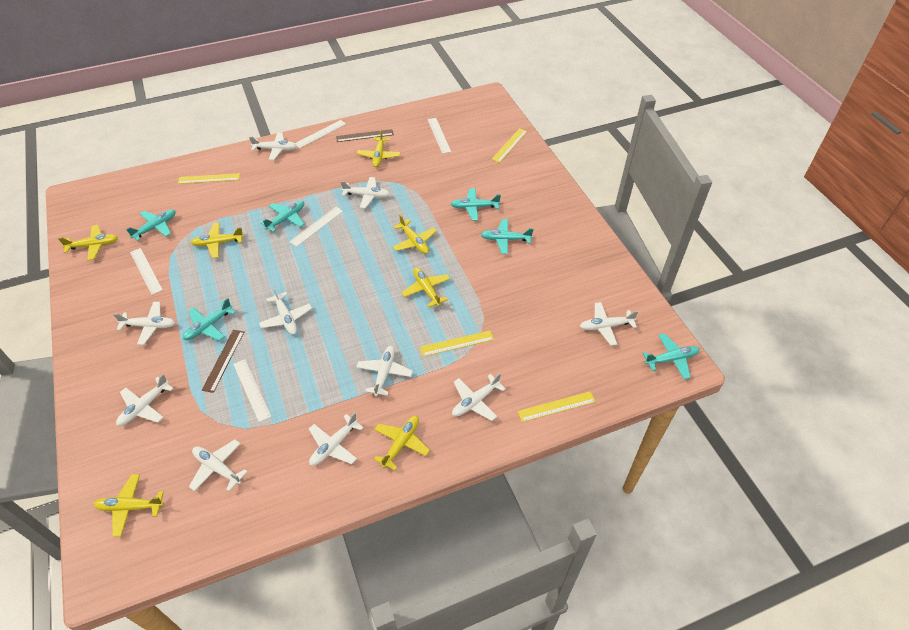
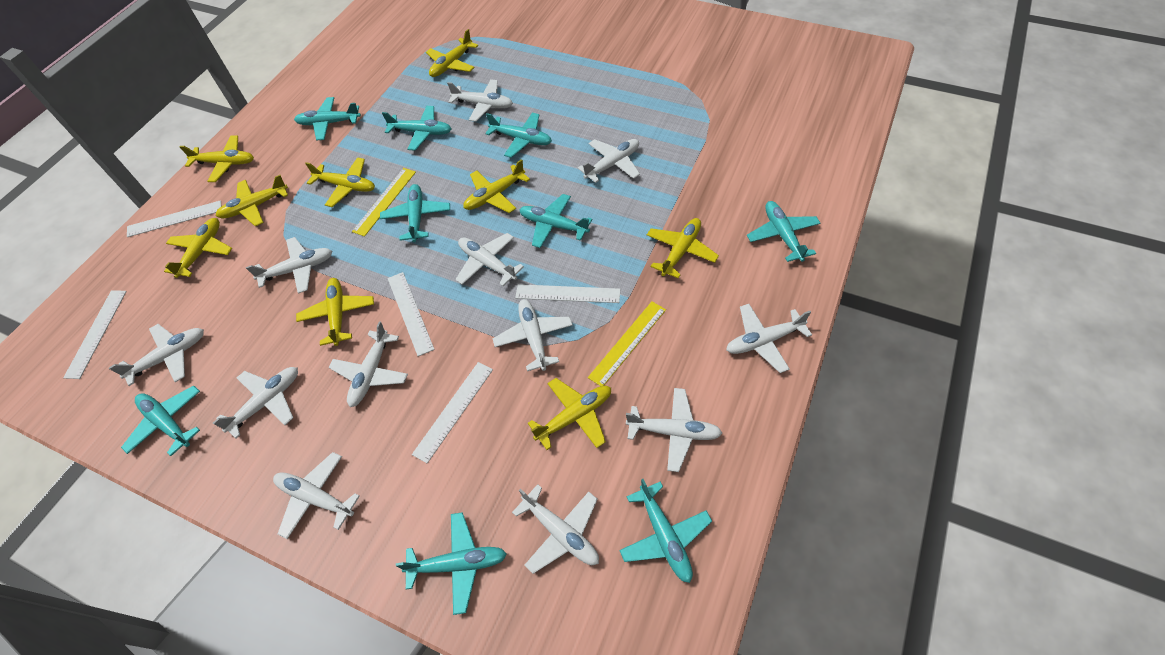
brown ruler: [202,330,244,393] [336,129,394,142] = 2 -> none = 0
turquoise plane: [126,210,176,241] [183,298,236,341] [261,201,305,232] [451,188,501,221] [481,219,534,254] [643,333,700,379] = 6 -> [121,385,200,456] [294,97,361,140] [380,184,450,242] [382,106,451,151] [396,512,507,615] [485,113,552,158] [519,194,592,248] [619,479,712,583] [747,201,820,262] = 9
white plane: [113,302,175,345] [116,374,174,426] [189,440,248,491] [249,132,297,160] [259,287,312,335] [309,412,364,466] [341,177,390,208] [356,346,413,397] [452,373,506,421] [580,302,638,345] = 10 -> [109,324,204,386] [213,367,298,439] [246,237,332,294] [273,452,360,539] [328,321,408,407] [447,79,513,122] [455,233,524,286] [493,299,573,371] [512,484,599,574] [578,139,640,183] [626,388,722,472] [726,304,812,373] = 12
yellow plane: [58,225,118,260] [93,474,164,537] [191,223,244,258] [357,129,401,167] [374,415,430,471] [393,215,437,254] [402,267,451,307] = 7 -> [164,218,232,278] [179,136,254,182] [216,175,288,226] [296,278,374,346] [305,157,375,207] [426,29,478,77] [463,159,530,213] [528,378,611,450] [647,218,719,278] = 9
yellow ruler: [178,173,240,184] [420,330,494,357] [491,128,527,163] [518,391,596,422] = 4 -> [352,168,416,237] [588,301,666,386] = 2

